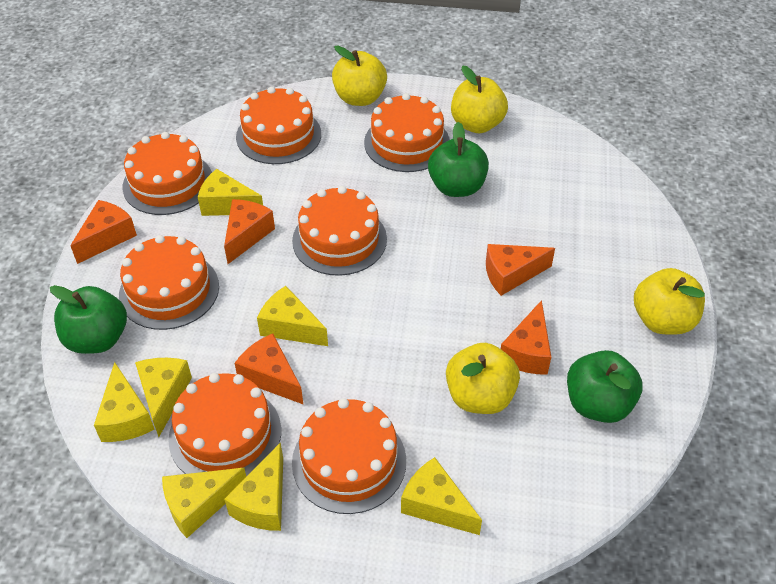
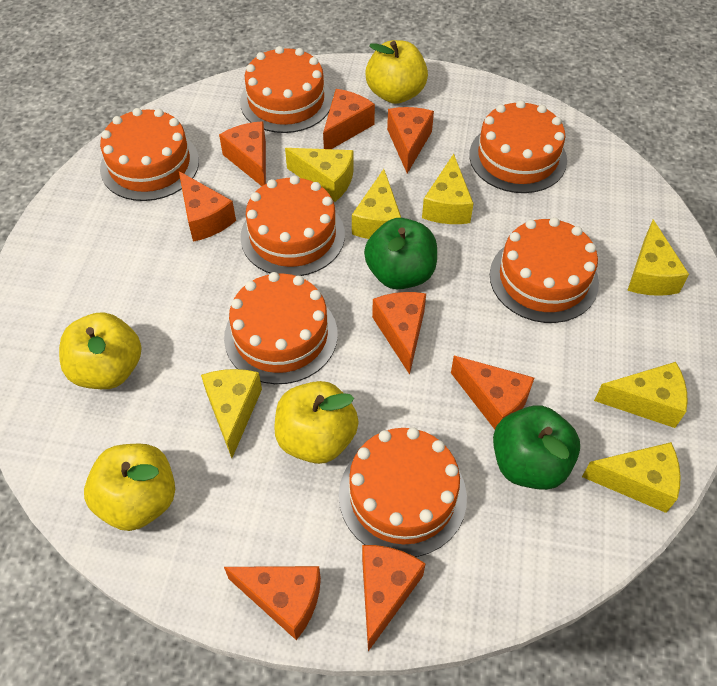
green apple: [50,285,127,354] [428,122,489,197] [567,350,643,423] = 3 -> [364,218,437,289] [493,405,580,490] = 2
orange cheese: [70,200,137,264] [224,199,275,264] [234,334,303,404] [486,244,555,296] [501,300,551,375] = 5 -> [179,171,236,242] [219,121,266,186] [224,566,321,640] [323,89,375,149] [362,545,426,651] [372,292,426,375] [387,107,434,174] [451,356,534,429] = 8

